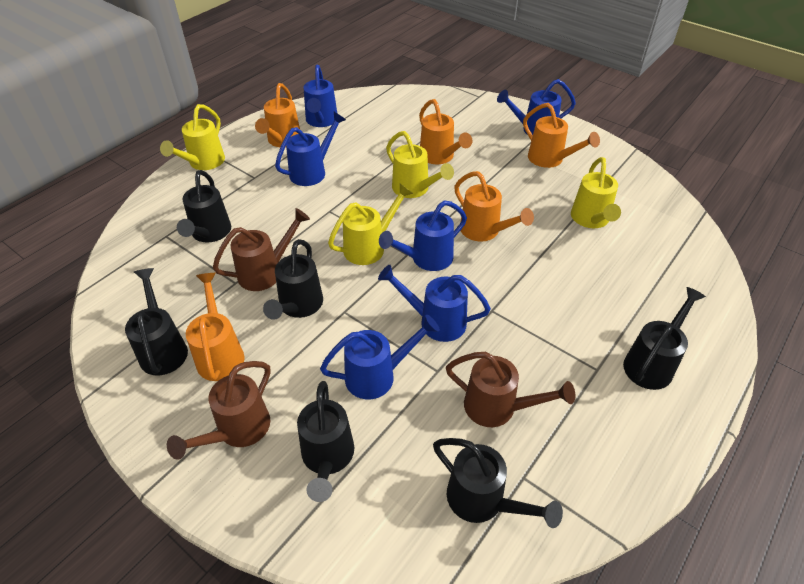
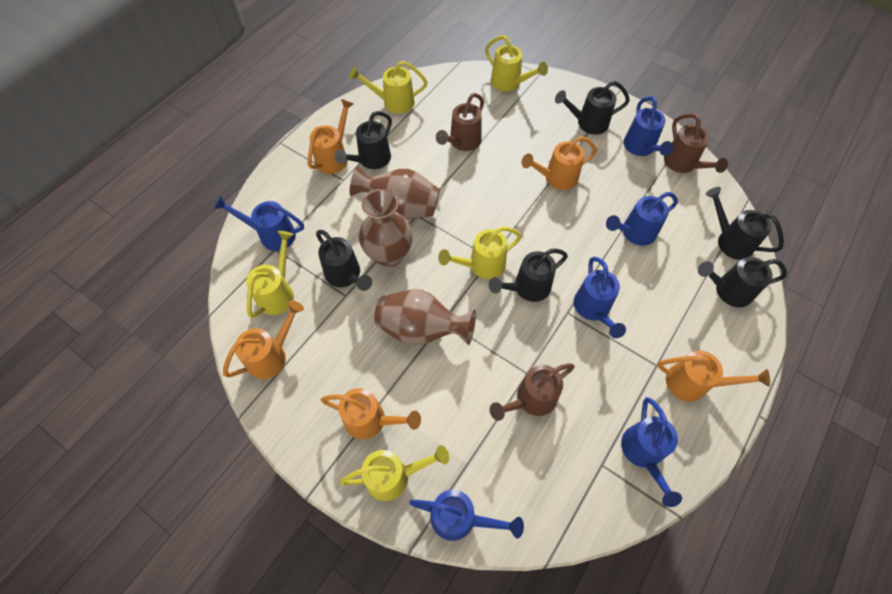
brown vase: none = 0 -> [350,165,440,219] [359,189,413,267] [374,289,476,346] = 3
yellow watering can: [160,104,225,170] [328,184,413,265] [386,131,454,198] [571,157,621,228] = 4 -> [246,231,294,318] [340,445,449,501] [349,61,428,114] [438,227,522,279] [485,35,548,92] = 5

